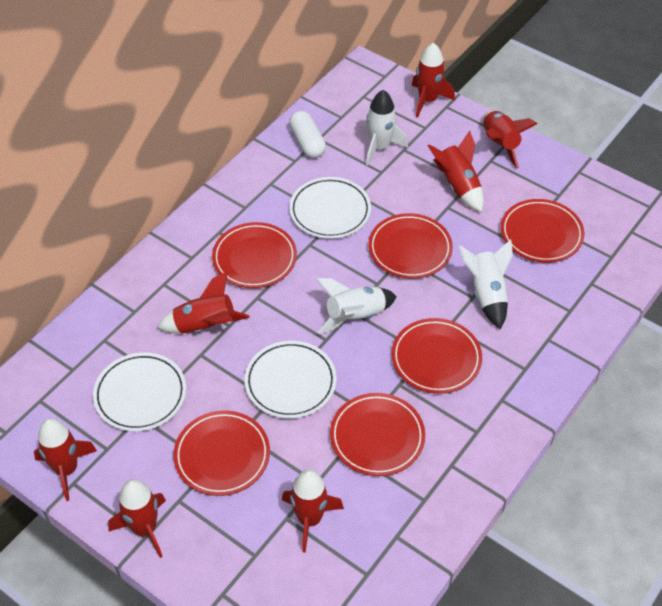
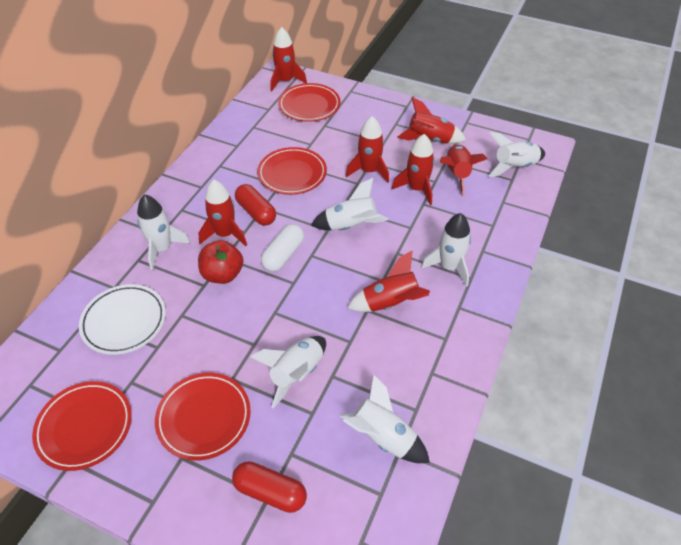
red apple: none = 0 -> [198,240,243,284] = 1
red capsule: none = 0 -> [232,461,307,513] [235,184,276,226] = 2
red plate: [173,411,270,496] [212,222,297,288] [330,393,425,476] [369,213,453,279] [391,318,482,394] [501,199,584,263] = 6 -> [32,381,132,471] [155,373,251,461] [257,147,327,195] [278,83,340,122] = 4
white plate: [93,352,186,431] [244,341,336,418] [289,177,371,239] = 3 -> [79,284,166,355] = 1
white rocket: [315,278,397,334] [365,90,408,165] [459,239,513,329] = 3 -> [137,194,190,270] [250,336,326,408] [311,178,388,230] [339,374,430,463] [421,213,471,287] [488,132,545,177] = 6

